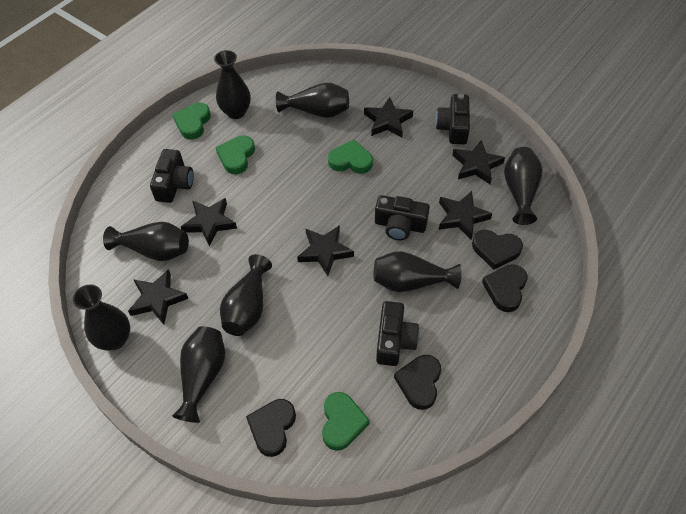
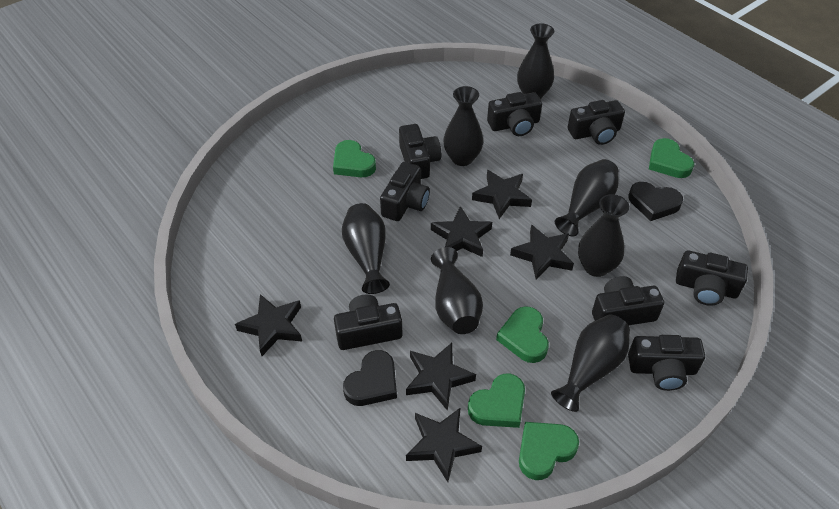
black camera: [150,149,194,203] [375,195,430,241] [376,301,419,366] [436,94,470,144] = 4 -> [334,295,403,350] [380,162,430,221] [399,124,441,179] [487,92,542,136] [568,100,625,145] [592,276,664,325] [628,335,705,391] [676,250,748,306] = 8
black heart: [246,399,296,457] [394,355,441,410] [472,230,523,270] [482,265,527,312] = 4 -> [343,350,397,406] [628,182,683,221] = 2
black vase: [73,284,130,350] [103,222,189,261] [172,326,225,423] [214,50,251,119] [220,254,272,336] [276,83,349,118] [373,251,462,292] [504,147,543,225] = 8 -> [342,203,390,294] [431,247,483,334] [443,86,483,166] [517,23,554,99] [551,314,630,412] [555,159,619,236] [578,194,629,277] = 7
green heart: [172,103,211,140] [216,136,255,174] [322,392,370,451] [328,139,373,174] = 4 -> [333,140,376,177] [468,374,525,428] [496,306,549,363] [519,422,579,480] [649,138,694,178] = 5

